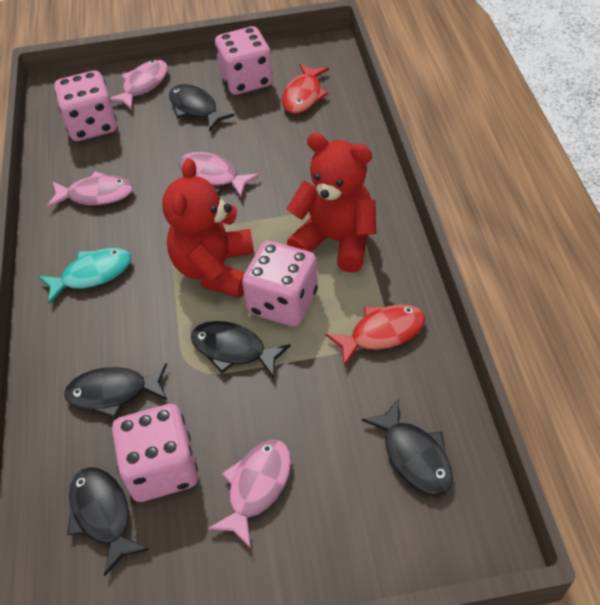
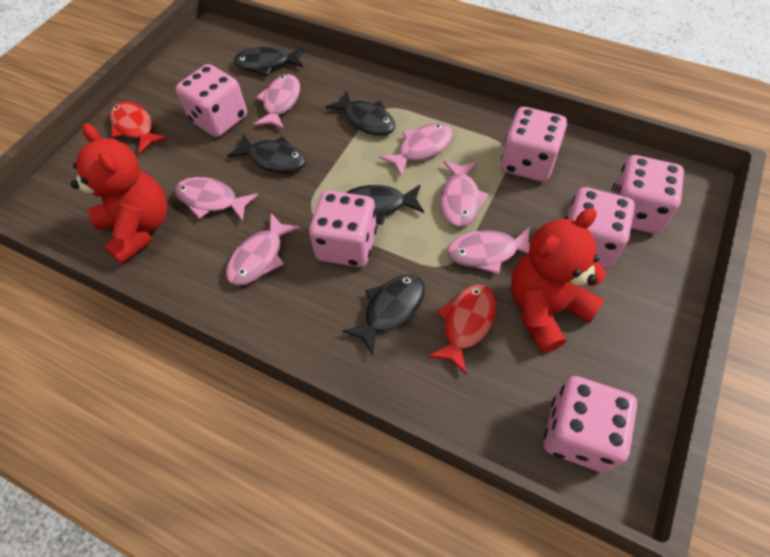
pink dice: [54,71,117,141] [112,404,198,502] [215,26,273,95] [242,241,318,327] = 4 -> [176,64,247,137] [309,190,377,267] [501,107,567,182] [544,376,637,473] [565,187,635,269] [612,155,684,234] = 6
pink fish: [47,171,133,208] [110,60,168,110] [179,152,260,197] [208,439,291,548] = 4 -> [175,177,258,221] [226,213,300,286] [254,74,300,129] [379,123,452,176] [440,161,489,227] [447,227,530,274] = 6
turquoise fish: [38,248,131,304] = 1 -> none = 0

